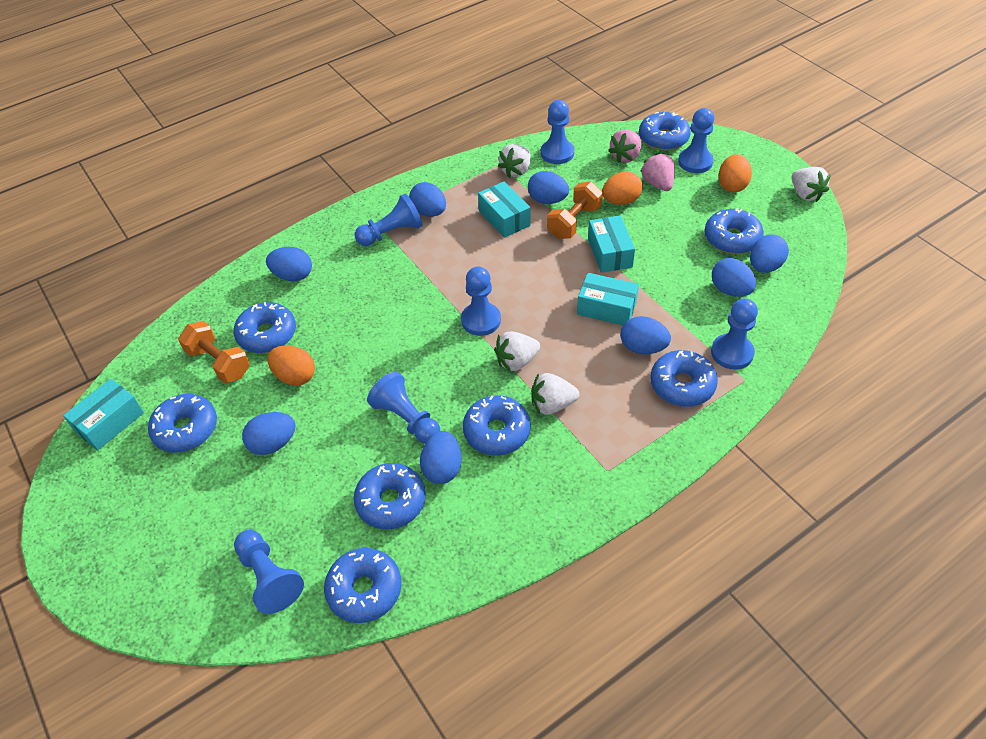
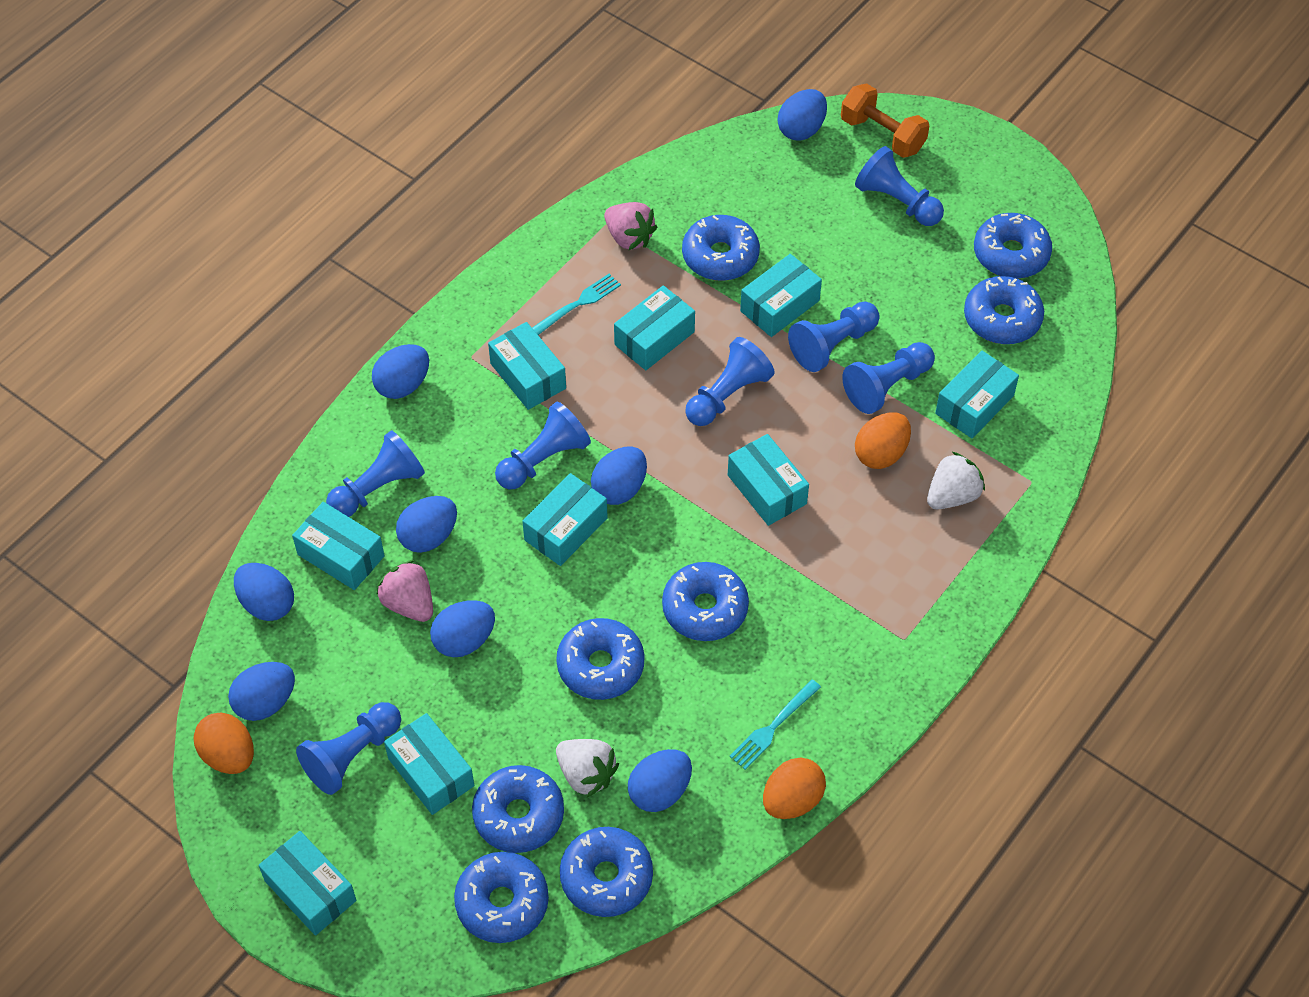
orange dumbbell: [178,321,250,383] [547,182,603,239] = 2 -> [841,83,929,158] = 1
turquoise box: [63,379,144,451] [478,181,531,238] [577,273,639,325] [588,215,635,273] = 4 -> [258,831,356,936] [292,502,385,590] [384,713,474,815] [488,322,566,410] [522,473,608,566] [614,285,695,370] [728,434,809,526] [740,254,822,337] [935,351,1019,438] = 9
turquoise fork: none = 0 -> [532,274,621,335] [729,679,821,770] = 2
white strawberry: [494,332,540,372] [498,144,531,178] [531,373,579,415] [792,167,831,202] = 4 -> [556,739,619,798] [927,452,985,509] = 2

